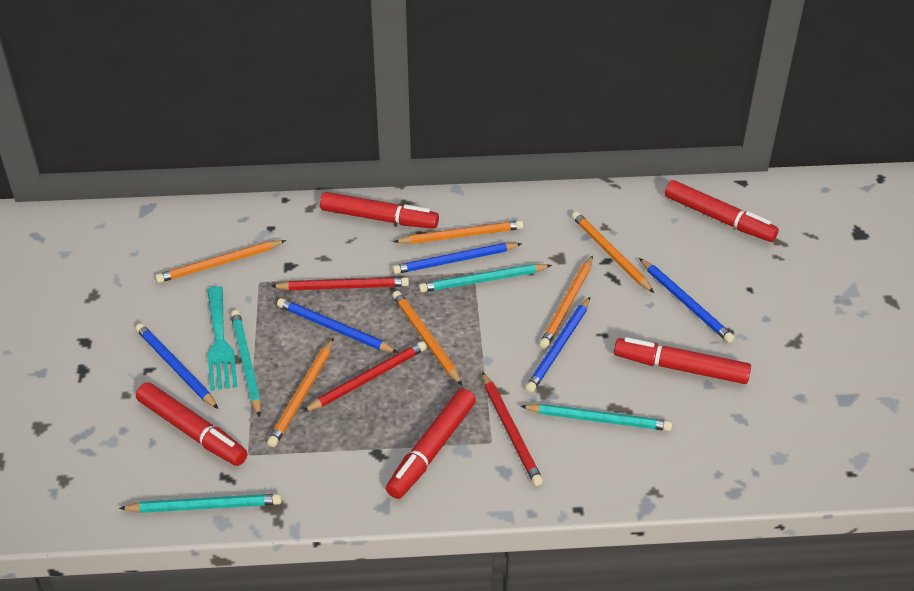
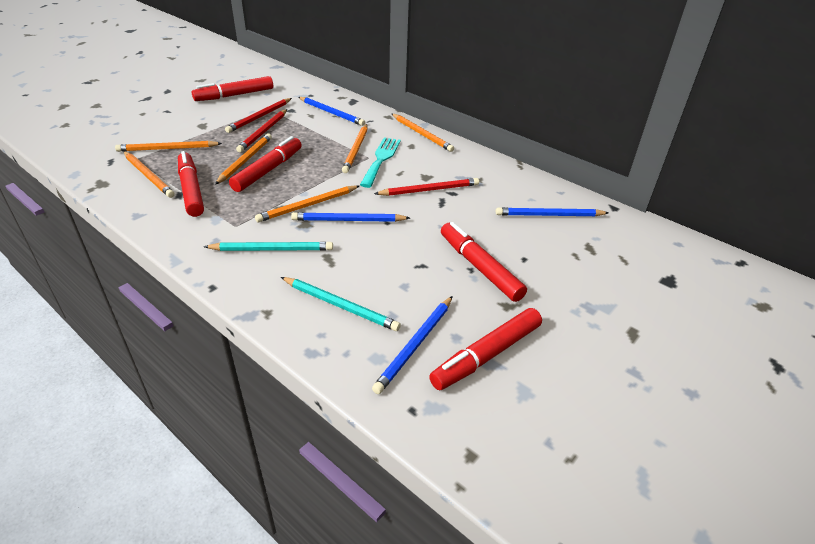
blue pencil: [135,323,218,409] [277,298,398,353] [392,243,522,274] [525,297,590,393] [639,258,735,343] = 5 -> [291,212,410,222] [299,97,365,126] [372,296,453,394] [496,207,608,217] = 4
turquoise pencil: [119,494,282,513] [231,310,261,417] [419,264,552,292] [520,404,672,431] = 4 -> [204,242,333,251] [281,277,401,331] = 2

